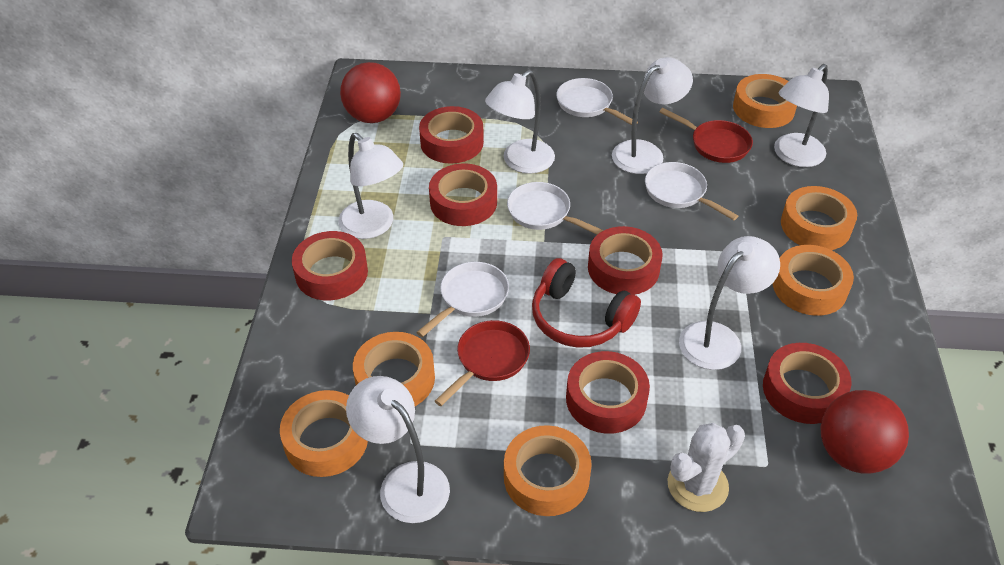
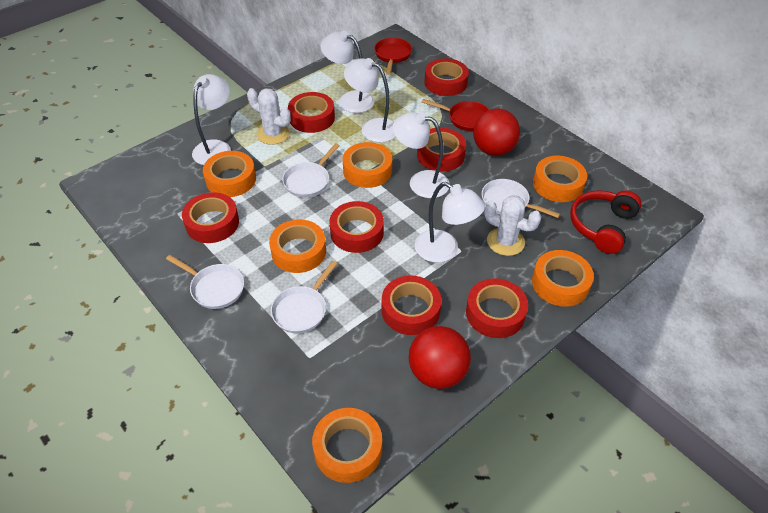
red tape: [292,231,368,300] [419,106,484,164] [429,163,497,226] [566,351,650,434] [588,226,663,295] [763,343,851,424] = 6 -> [182,192,239,243] [288,92,335,133] [330,201,384,253] [382,276,441,335] [417,127,466,172] [424,58,469,96] [466,278,528,338] = 7
white cactus: [668,423,745,512] = 1 -> [247,88,291,145] [484,195,541,256] = 2
white lamp: [339,133,403,239] [346,376,450,523] [485,70,555,174] [612,57,693,174] [679,236,780,370] [774,64,829,167] = 6 -> [192,74,231,165] [320,31,374,113] [344,58,396,143] [393,112,449,198] [415,182,485,263] = 5

